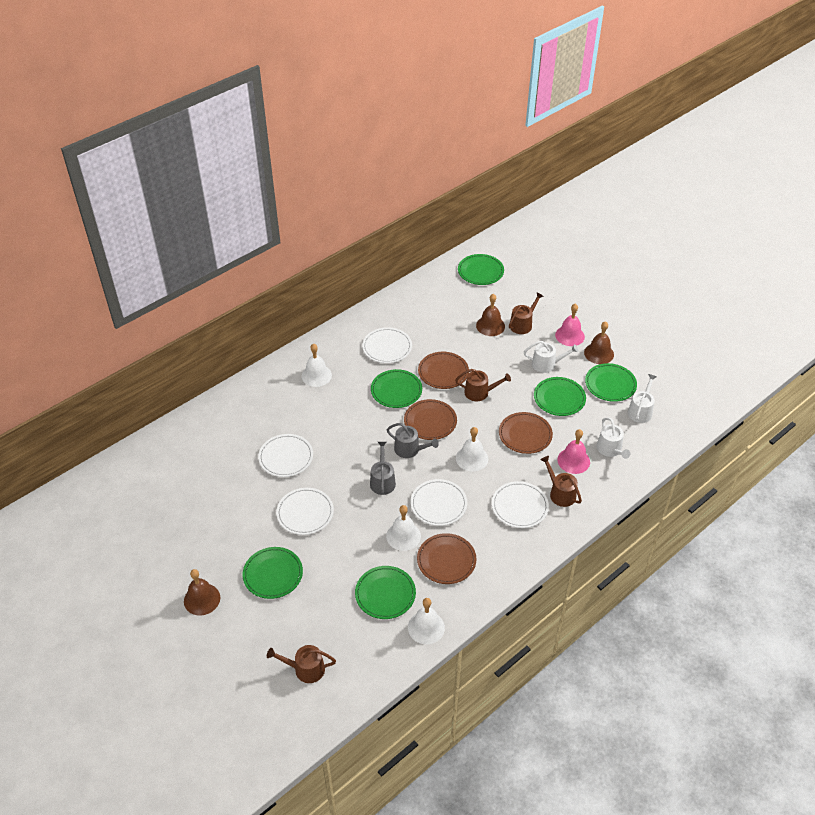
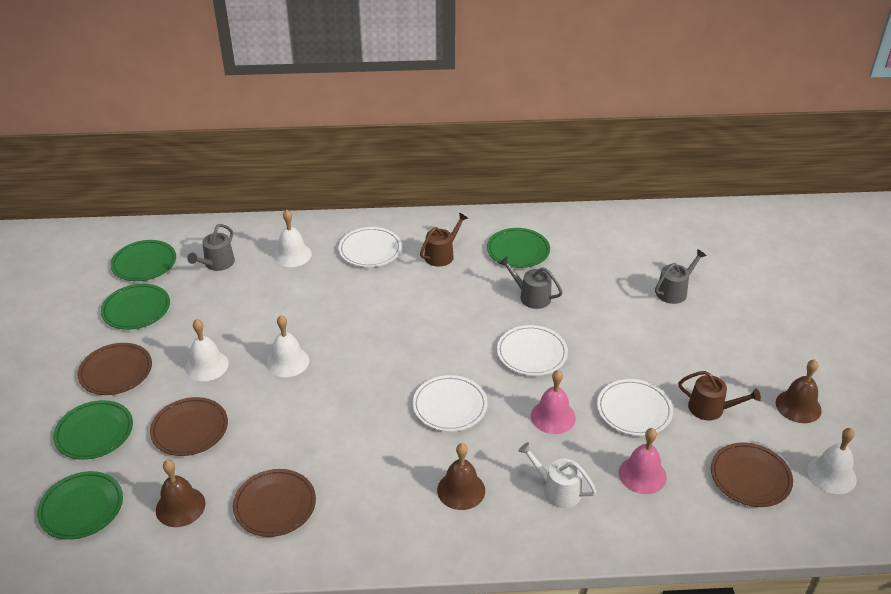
brown watering can: [267,645,336,683] [455,369,511,401] [509,292,544,334] [540,456,582,507] = 4 -> [420,213,468,267] [678,371,761,420] = 2
green plate: [243,547,303,599] [355,566,416,619] [371,369,422,408] [458,254,504,285] [534,377,586,416] [585,363,637,402] = 6 -> [37,471,123,540] [53,400,133,460] [101,284,170,330] [110,240,176,281] [487,228,550,268] = 5
grey watering can: [370,442,396,495] [387,423,439,458] = 2 -> [187,224,235,271] [499,256,563,309] [655,249,707,304] = 3
white plate: [258,434,313,477] [276,488,334,535] [362,327,412,363] [411,479,467,526] [492,481,549,528] = 5 -> [339,227,402,267] [413,375,488,432] [497,325,568,376] [597,379,673,436] = 4
white watering can: [524,341,578,373] [597,417,630,459] [628,374,657,423] = 3 -> [518,442,597,508] = 1

